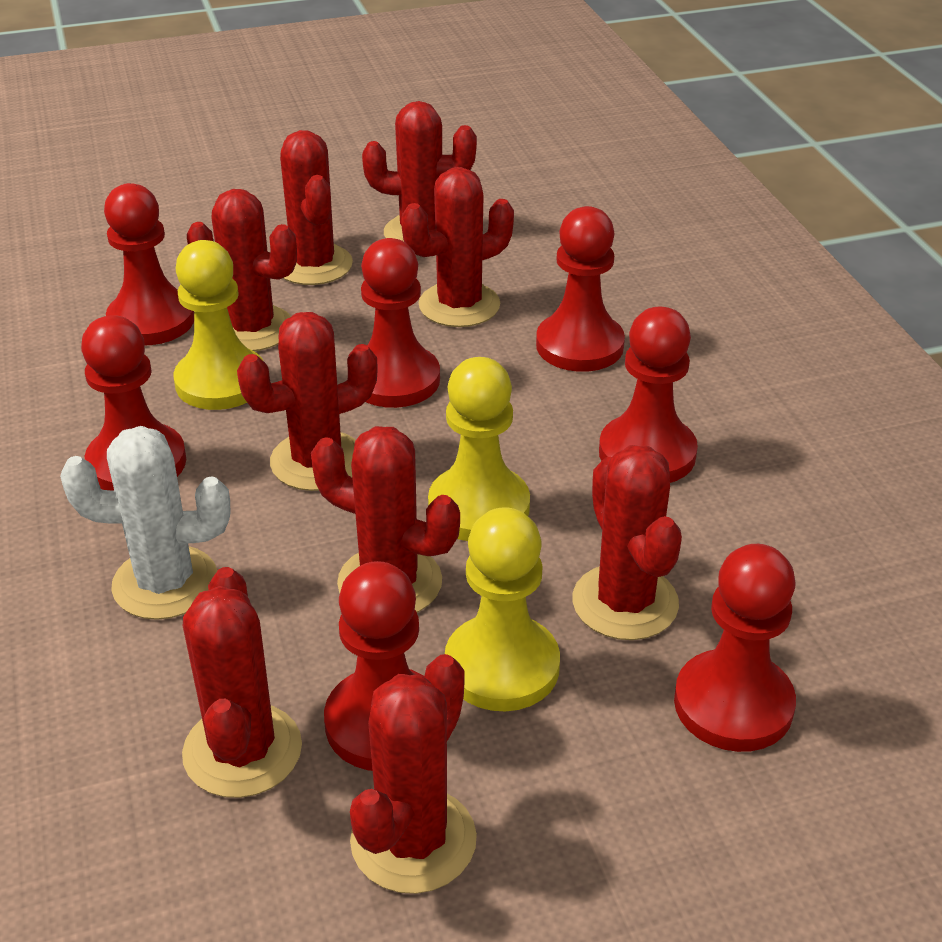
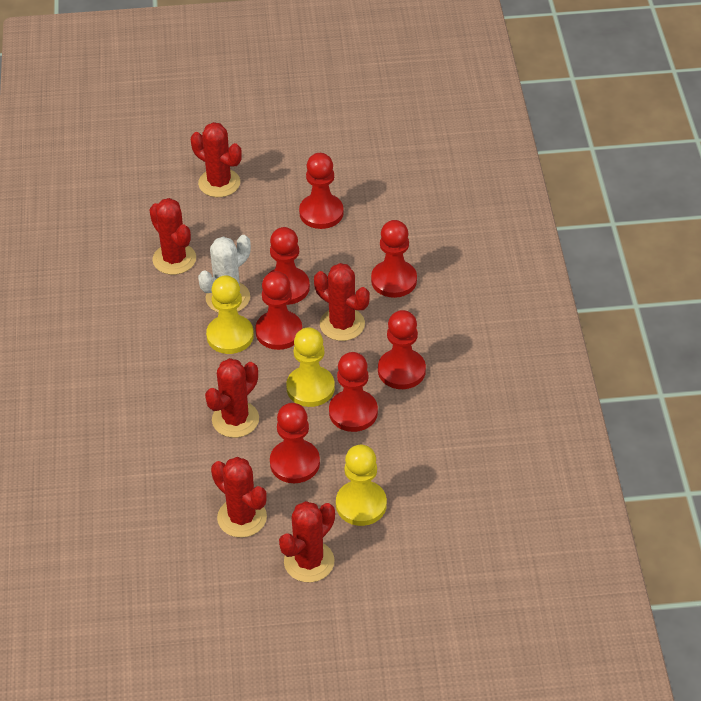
red cactus: [182,567,302,798] [187,189,297,351] [237,312,378,491] [280,130,353,285] [311,426,460,613] [350,654,477,894] [362,101,477,241] [401,167,514,327] [572,445,682,640] = 9 -> [150,198,196,275] [191,122,242,197] [205,358,259,438] [211,457,267,538] [279,501,335,583] [314,263,370,341] = 6

